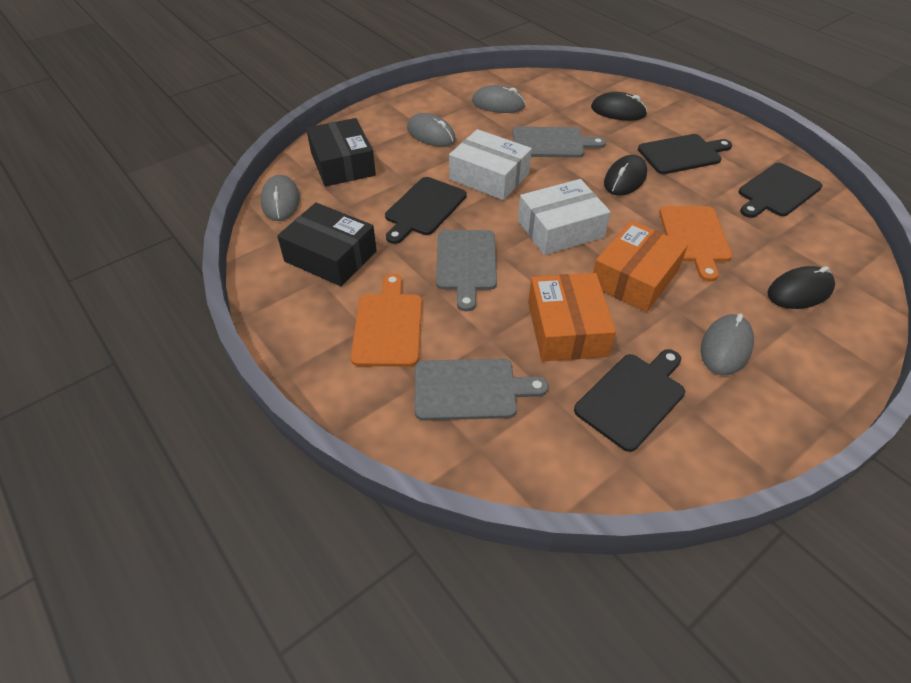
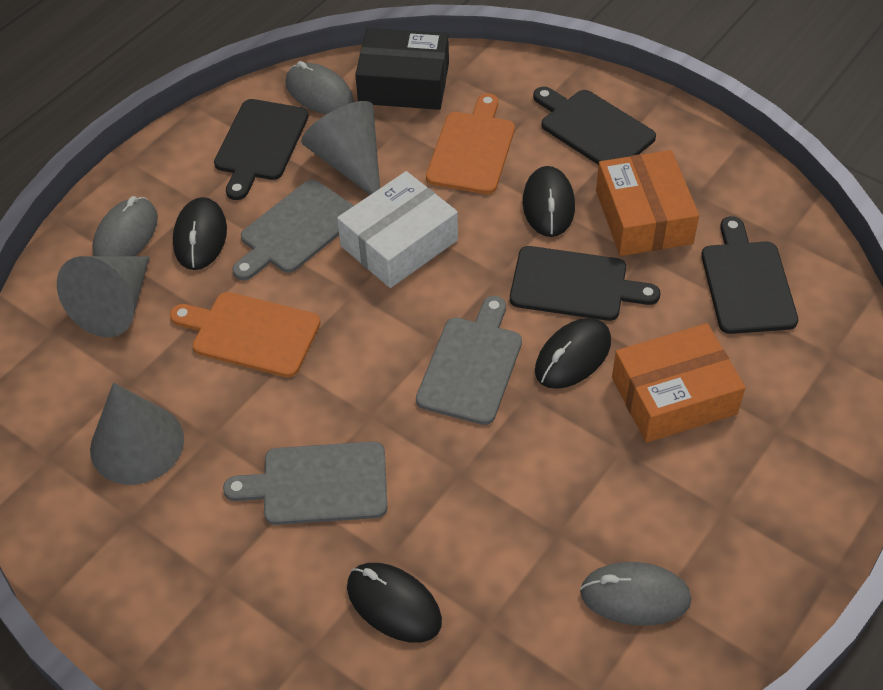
black box: [277,203,377,286] [306,118,376,187] = 2 -> [355,28,449,110] = 1
black mouse: [591,92,647,121] [604,155,647,195] [768,266,835,309] = 3 -> [173,197,227,270] [347,563,442,643] [523,166,575,237] [535,318,611,389] = 4
grey cone: none = 0 -> [57,256,150,337] [90,383,184,485] [301,101,380,195] = 3
grey mouse: [261,175,300,221] [407,113,456,147] [472,85,526,113] [701,314,754,376] = 4 -> [92,196,158,256] [285,61,354,114] [580,562,691,625] = 3
white box: [449,129,532,200] [518,179,611,255] = 2 -> [337,171,458,288] = 1

